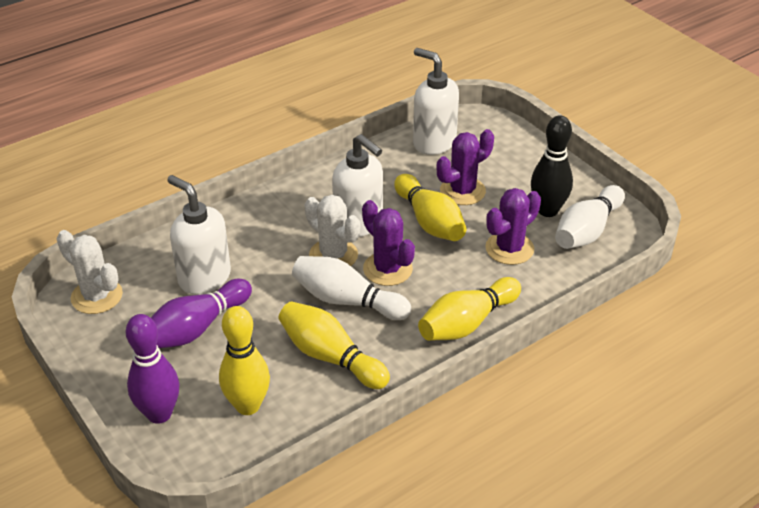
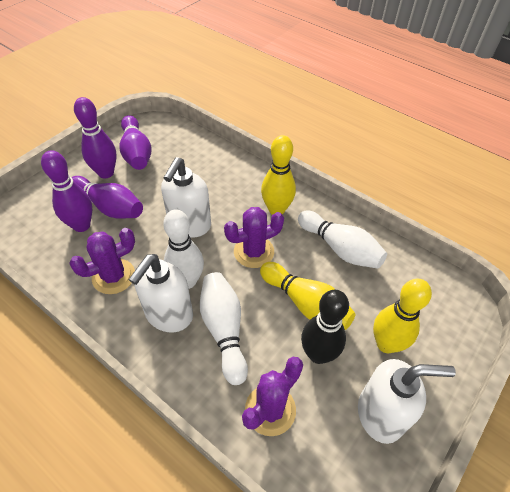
purple bowling pin: [126,314,179,424] [151,279,252,348] = 2 -> [41,151,92,232] [71,176,143,219] [74,97,117,178] [120,115,152,170] = 4
white bowling pin: [292,256,411,320] [555,185,625,249] = 2 -> [163,209,204,289] [200,272,248,385] [298,211,387,269] = 3
white cactus: [57,230,123,314] [305,195,361,266] = 2 -> none = 0
yellow bowling pin: [219,306,270,415] [278,301,390,389] [394,174,466,241] [418,277,521,341] = 4 -> [260,262,355,330] [261,135,296,215] [373,279,432,353] = 3

